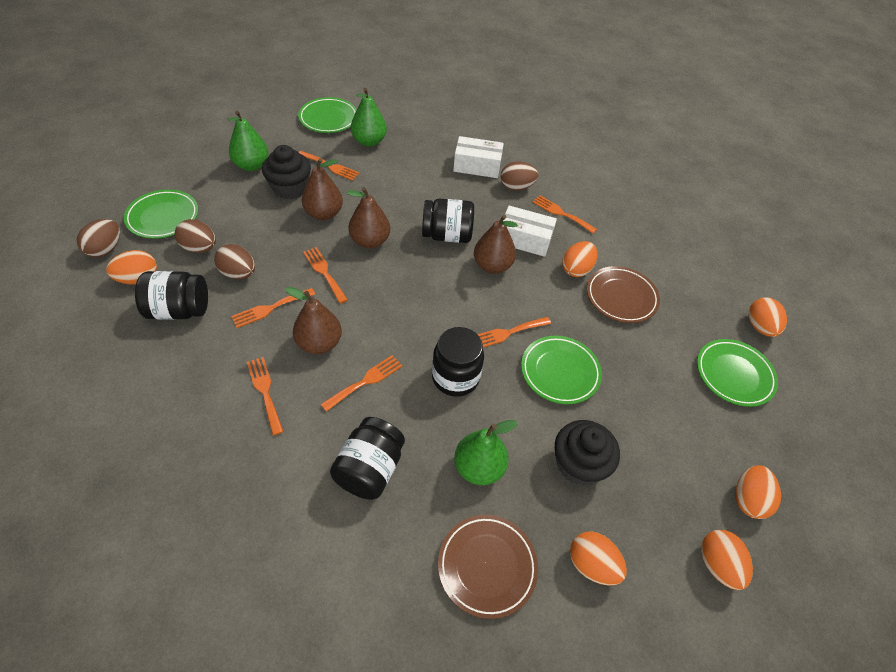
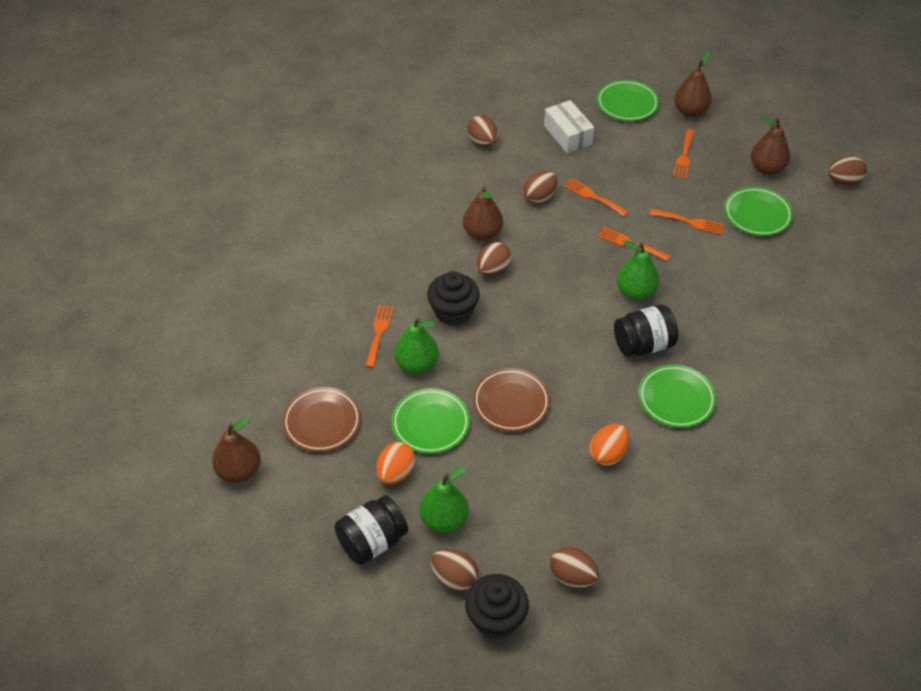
black jar: [135,271,208,319] [330,417,405,500] [422,198,474,243] [432,327,484,397] = 4 -> [334,495,408,565] [614,305,678,357] = 2
brown egg: [77,219,120,257] [175,219,216,253] [214,244,255,279] [501,162,538,191] = 4 -> [431,549,479,592] [468,115,498,147] [476,242,511,276] [523,171,558,204] [550,547,599,588] [828,156,867,186] = 6
orange egg: [106,250,157,284] [562,241,597,277] [570,531,627,586] [701,530,753,590] [735,465,781,519] [748,297,787,337] = 6 -> [377,442,415,484] [590,424,629,466] = 2
orange fork: [231,288,315,328] [247,357,284,435] [299,151,360,181] [303,247,348,304] [321,355,402,412] [477,317,551,347] [532,195,597,234] = 7 -> [365,305,394,368] [563,178,629,217] [598,227,670,261] [650,209,724,235] [673,129,694,179] = 5
white box: [453,136,504,178] [503,206,557,257] = 2 -> [544,100,594,153] = 1

